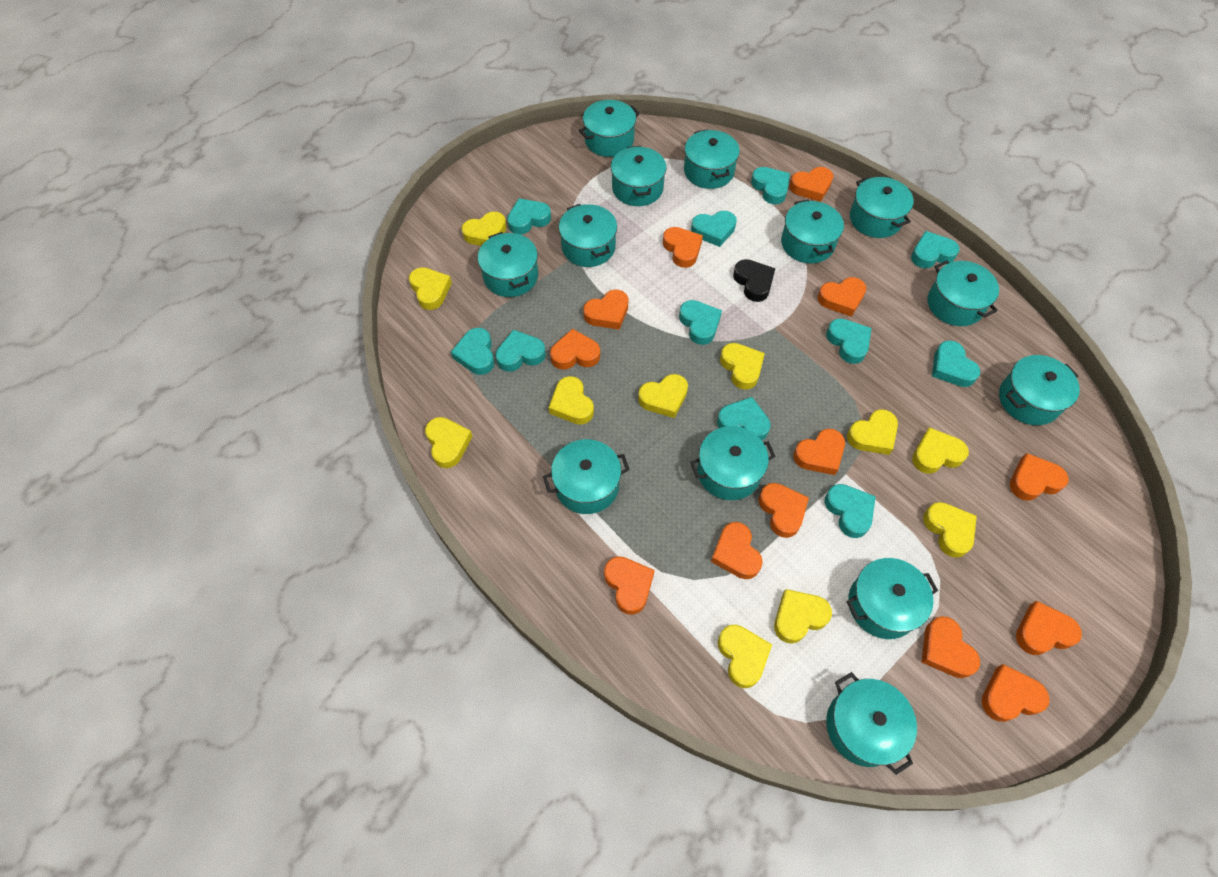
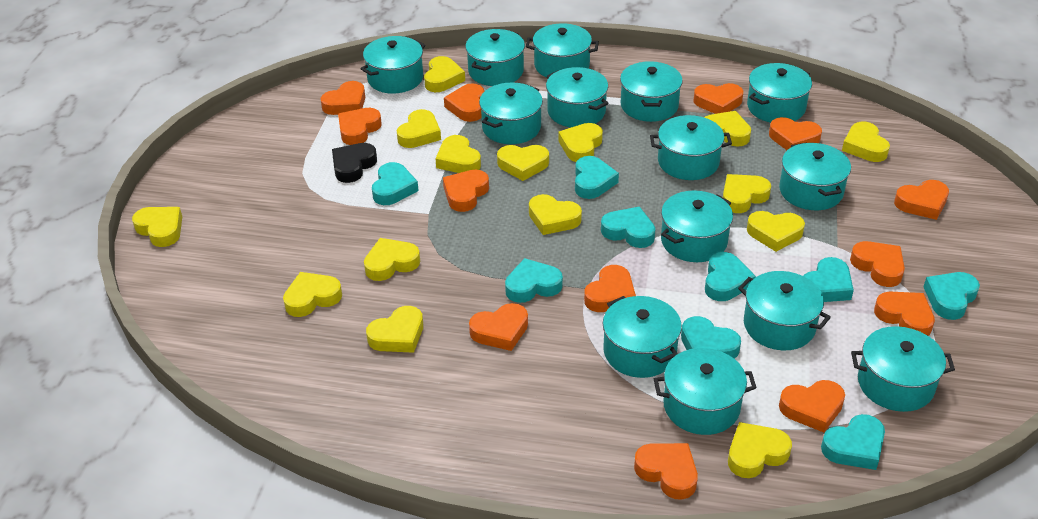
turquoise heart: [451,328,494,375] [496,330,546,372] [507,198,551,235] [679,300,722,345] [691,211,737,247] [717,397,771,440] [751,167,790,204] [824,484,876,538] [826,318,872,364] [911,231,960,268] [932,340,980,387] = 11 -> [372,162,419,205] [505,258,563,303] [575,156,619,199] [601,207,655,248] [681,316,741,359] [705,252,756,301] [804,257,854,302] [821,414,885,470] [923,272,980,320] = 9
turquoise pot: [478,232,538,297] [543,439,630,514] [559,204,617,267] [579,100,640,157] [611,146,667,206] [684,129,740,189] [690,426,776,500] [781,199,844,263] [826,672,917,775] [847,558,938,639] [850,177,914,238] [928,260,999,326] [999,355,1080,425] = 13 -> [361,36,425,94] [465,29,525,86] [479,82,543,144] [526,23,599,77] [546,67,608,127] [603,296,682,378] [620,61,683,122] [650,115,732,180] [654,348,757,435] [661,191,733,262] [738,271,831,350] [747,63,812,123] [779,142,851,210] [851,326,955,412] = 14
yellow heart: [409,267,452,310] [425,417,473,468] [461,212,507,246] [549,376,594,425] [638,374,688,418] [718,625,772,688] [720,343,765,390] [774,589,832,644] [847,409,898,455] [912,427,969,474] [923,502,977,558] = 11 -> [132,207,182,247] [283,272,342,317] [364,238,420,281] [366,306,423,353] [397,109,441,148] [424,56,465,92] [435,135,481,173] [497,145,549,181] [529,194,582,235] [558,123,603,162] [704,111,751,147] [723,174,771,213] [728,422,792,478] [747,211,805,252] [842,121,890,162] = 15

